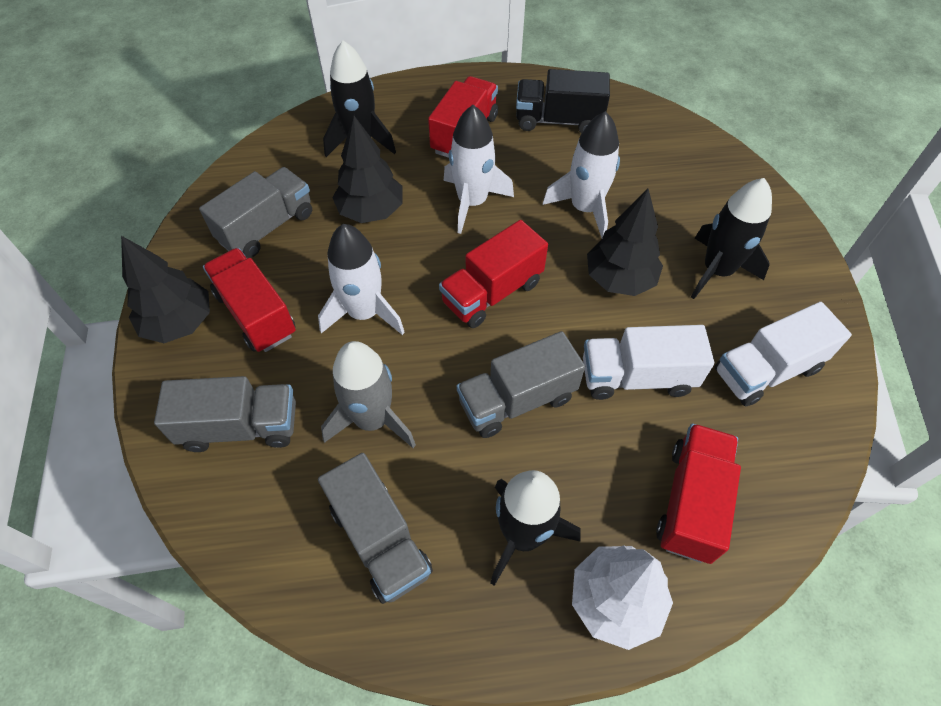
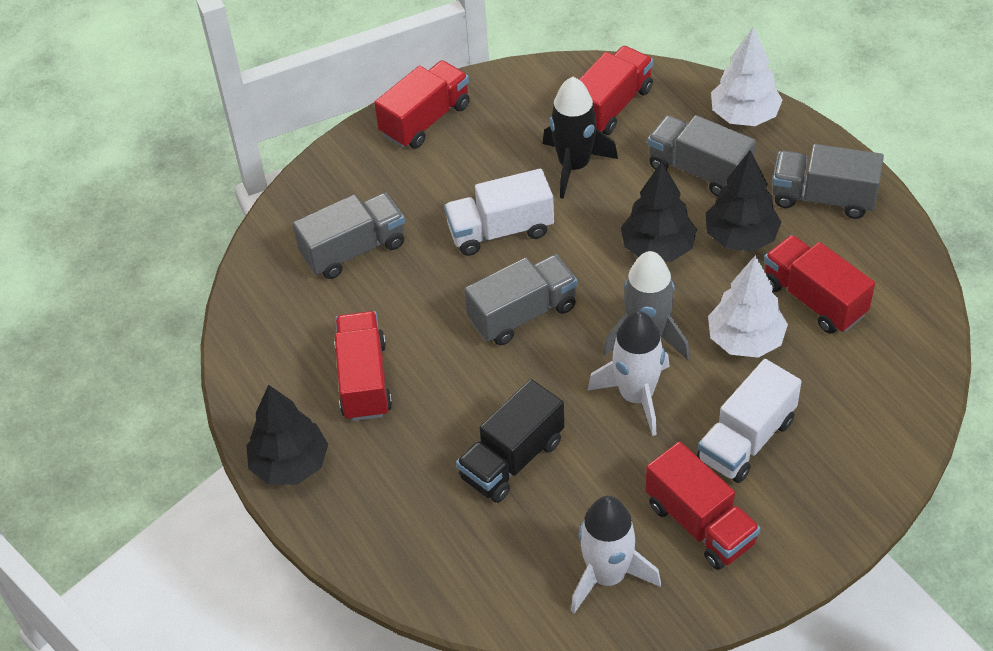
black rocket: [323,40,396,157] [490,470,581,586] [691,178,772,299] = 3 -> [543,77,618,199] = 1
red truck: [203,248,296,352] [428,76,498,158] [439,220,548,328] [656,423,741,564] = 4 -> [334,311,392,421] [374,60,470,149] [579,46,653,135] [645,442,760,570] [764,235,875,334] = 5
white rocket: [318,224,405,335] [444,105,514,234] [543,111,620,238] = 3 -> [571,496,661,613] [587,311,670,436] = 2
white tree: [572,545,673,650] = 1 -> [708,255,788,358] [711,26,783,126] = 2

